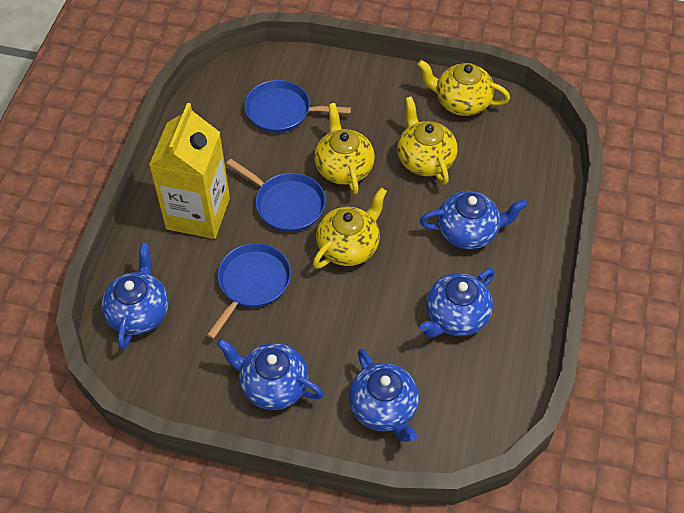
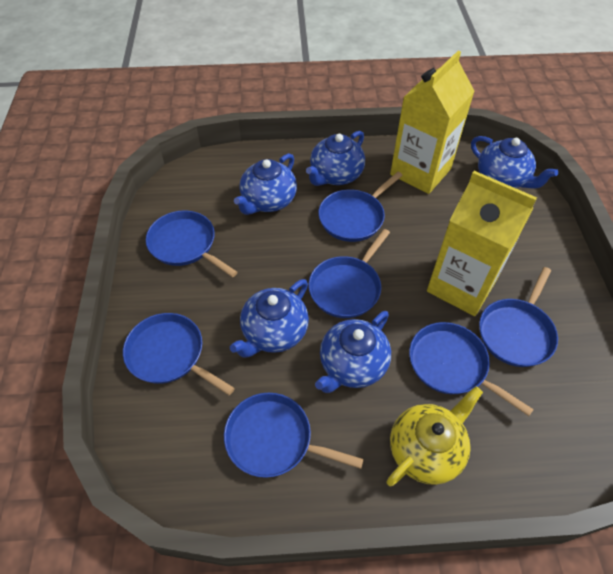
blue pan: [207,243,291,339] [227,159,326,232] [244,80,351,133] = 3 -> [123,313,235,395] [146,210,238,277] [224,393,364,478] [309,229,390,318] [318,172,403,242] [409,322,534,416] [479,267,558,367] = 7
yellow carton: [149,103,230,239] = 1 -> [390,51,475,194] [427,171,537,316] = 2
yellow teapot: [313,187,387,269] [314,103,375,194] [397,96,457,185] [417,60,510,116] = 4 -> [386,386,483,487] = 1

